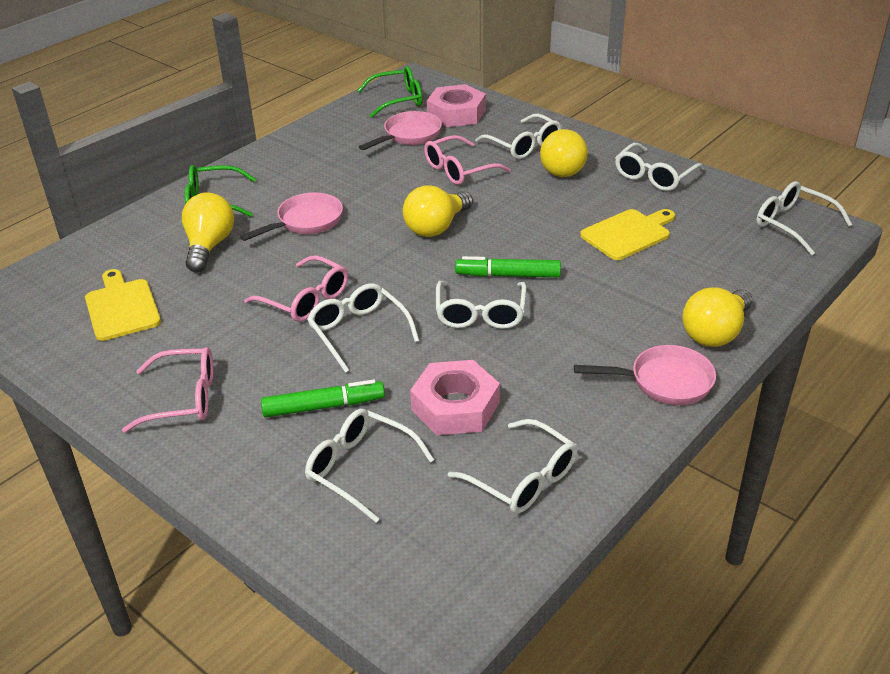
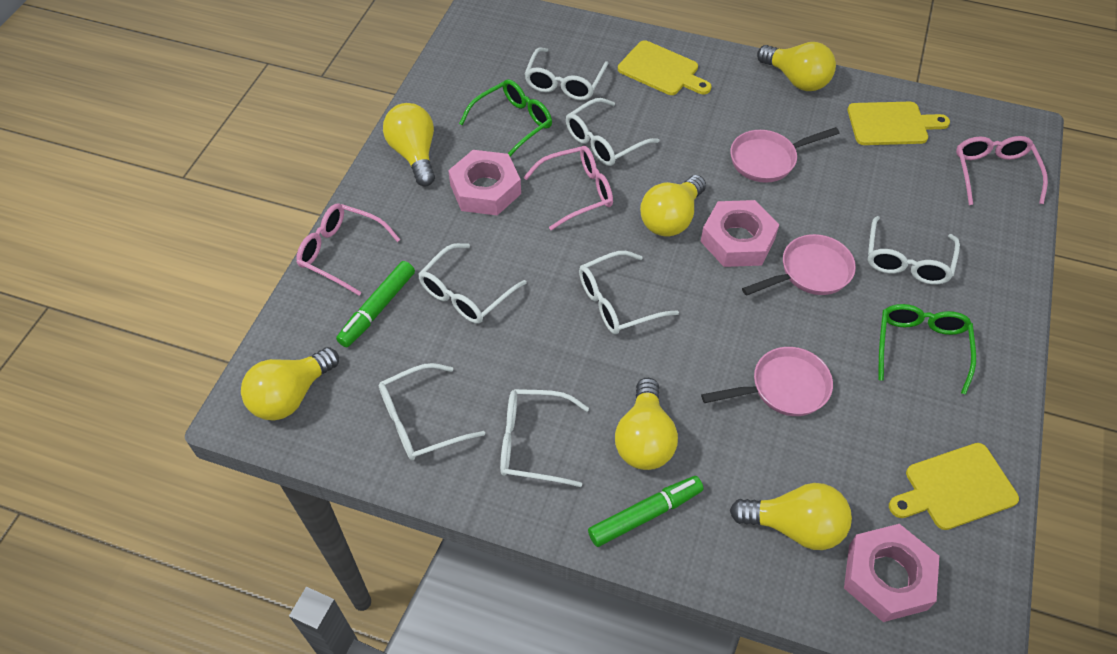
pink nut: [410,360,500,435] [427,84,486,127] = 2 -> [448,150,521,215] [700,200,779,267] [844,524,939,622] = 3
yellow cutting board: [85,269,161,341] [580,209,675,260] = 2 -> [618,40,712,95] [848,102,950,145] [889,443,1019,530] = 3
yellow light bulb: [182,192,234,272] [403,185,473,237] [540,129,588,177] [682,287,753,347] = 4 -> [241,347,339,420] [383,103,435,186] [615,378,678,470] [640,175,706,237] [730,483,852,550] [757,42,836,91] = 6

